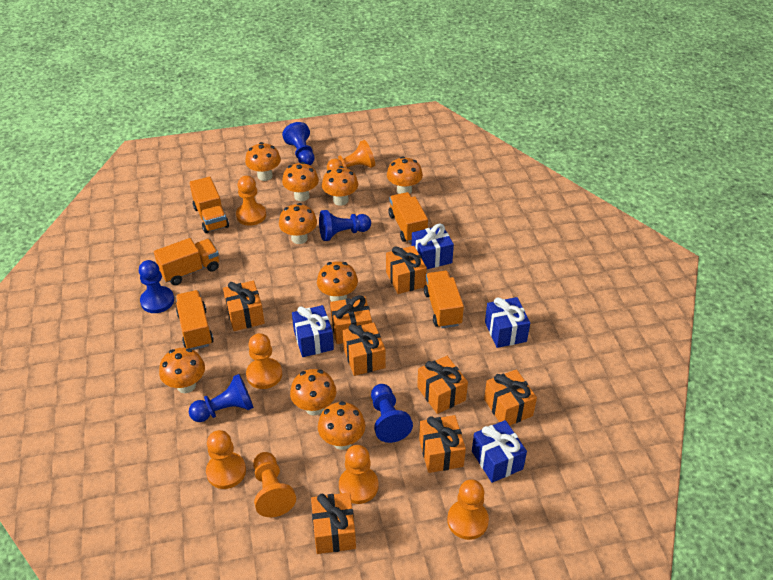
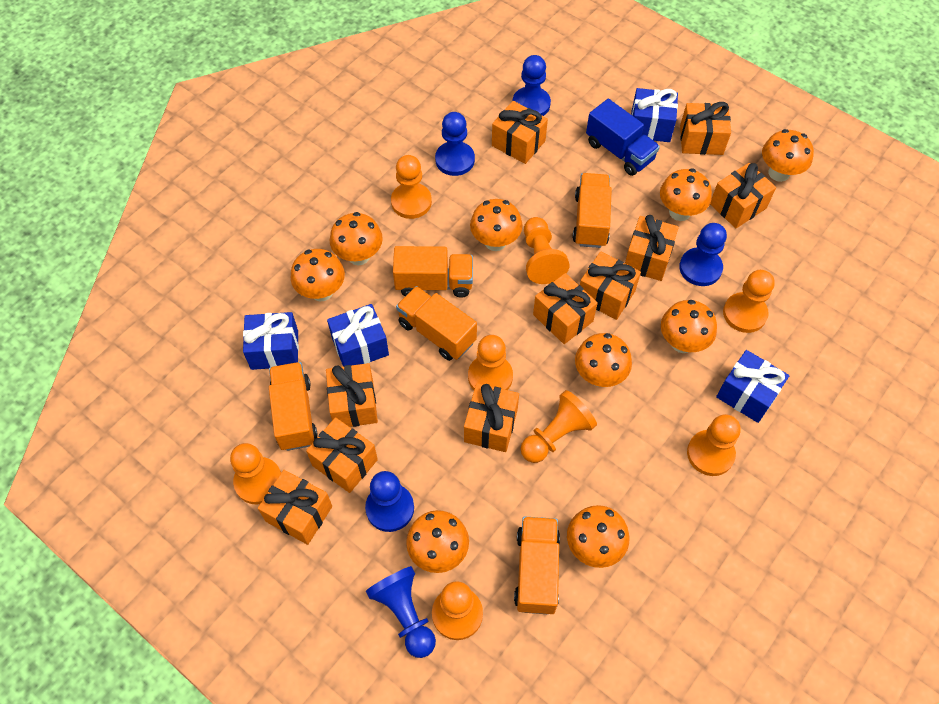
blue truck: none = 0 -> [586,99,660,176] = 1
orange gift: [223,281,265,331] [311,492,356,554] [330,295,372,344] [343,322,386,376] [386,246,427,294] [417,356,468,414] [419,415,466,473] [484,369,537,426] = 8 -> [258,470,332,545] [306,417,378,493] [326,363,378,427] [464,383,519,452] [492,101,548,164] [533,273,598,344] [580,251,641,320] [625,215,679,281] [680,102,731,155] [710,163,776,228] = 10
orange pawn: [206,430,246,489] [236,176,266,226] [246,333,282,389] [253,452,296,517] [327,140,375,170] [339,445,378,504] [447,479,489,540] = 7 -> [230,443,281,505] [391,155,432,219] [432,581,483,640] [468,335,513,390] [521,390,597,463] [524,217,570,284] [687,414,741,476] [723,270,775,333] = 8

